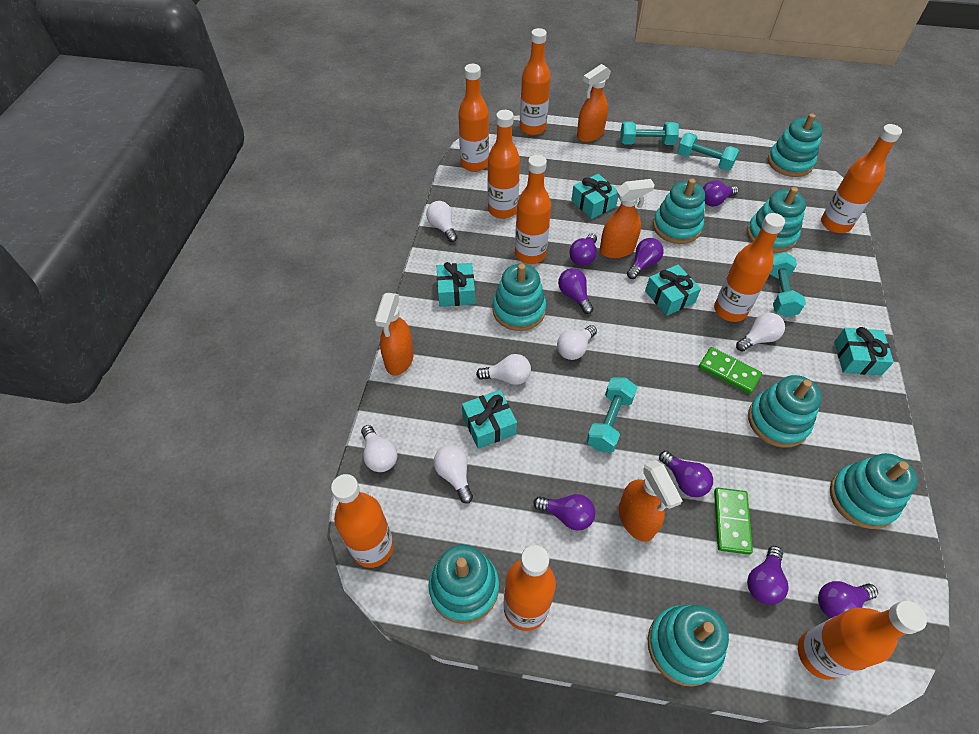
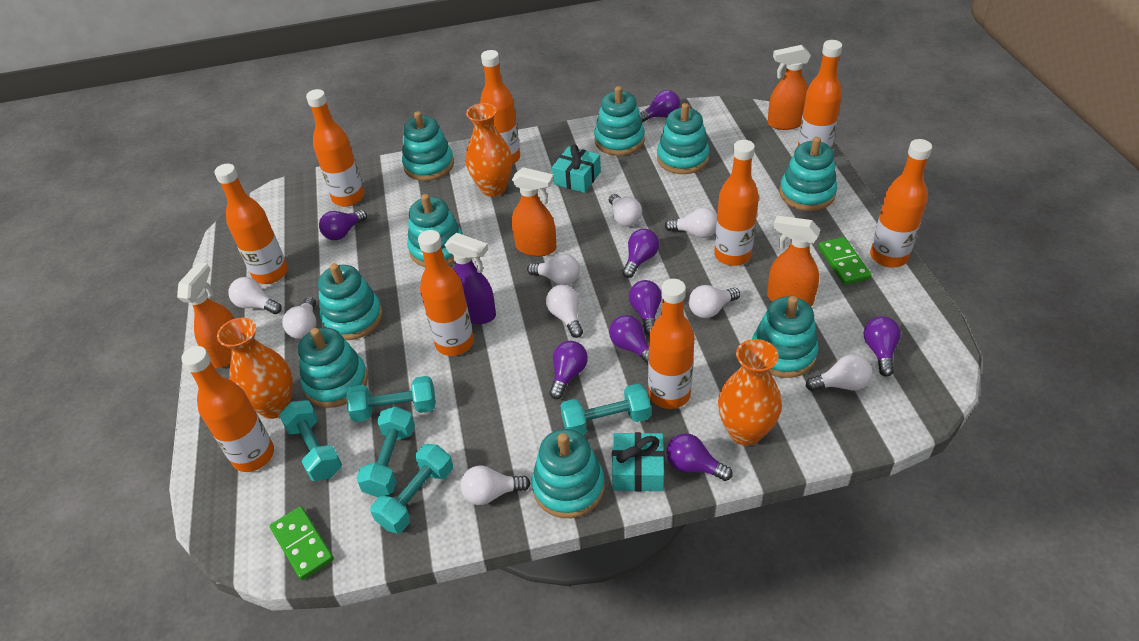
orange vase: none = 0 -> [217,318,293,419] [466,103,512,197] [718,339,782,446] = 3
purple spray bottle: none = 0 -> [445,233,496,324] = 1
turquoise dumbbell: [587,377,637,453] [620,121,679,145] [677,133,739,171] [770,252,806,317] = 4 -> [279,400,342,481] [346,376,436,422] [356,406,415,497] [370,444,453,533] [560,384,651,435] = 5
turquoise gift: [437,262,475,307] [462,390,517,449] [571,174,618,219] [645,265,701,316] [834,327,894,375] = 5 -> [552,144,601,193] [612,432,664,492] = 2
turquoise stacking toy: [428,545,499,624] [493,264,546,331] [648,605,729,687] [653,178,705,244] [747,187,806,253] [748,375,822,448] [768,114,823,177] [830,453,918,529] = 8 -> [298,328,368,408] [318,263,383,340] [402,111,454,181] [407,194,463,267] [532,429,605,518] [594,86,645,156] [657,103,710,174] [752,296,819,378] [780,137,837,211] = 9
white light bulb: [361,425,397,472] [426,201,458,242] [433,445,473,504] [476,354,531,385] [557,325,597,360] [736,313,785,351] = 6 -> [228,277,282,314] [282,297,317,339] [460,465,530,505] [527,254,580,285] [546,285,583,338] [609,194,642,227] [665,207,717,238] [689,285,740,318] [806,354,872,391] = 9

